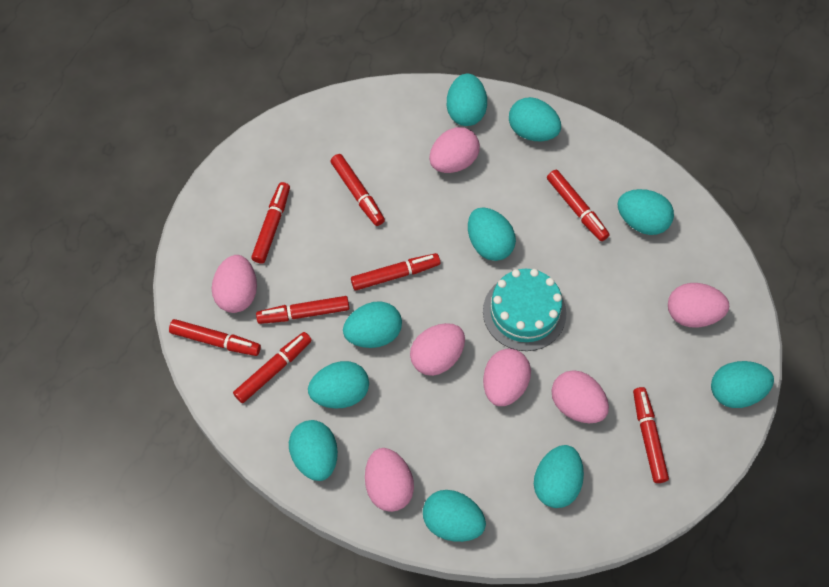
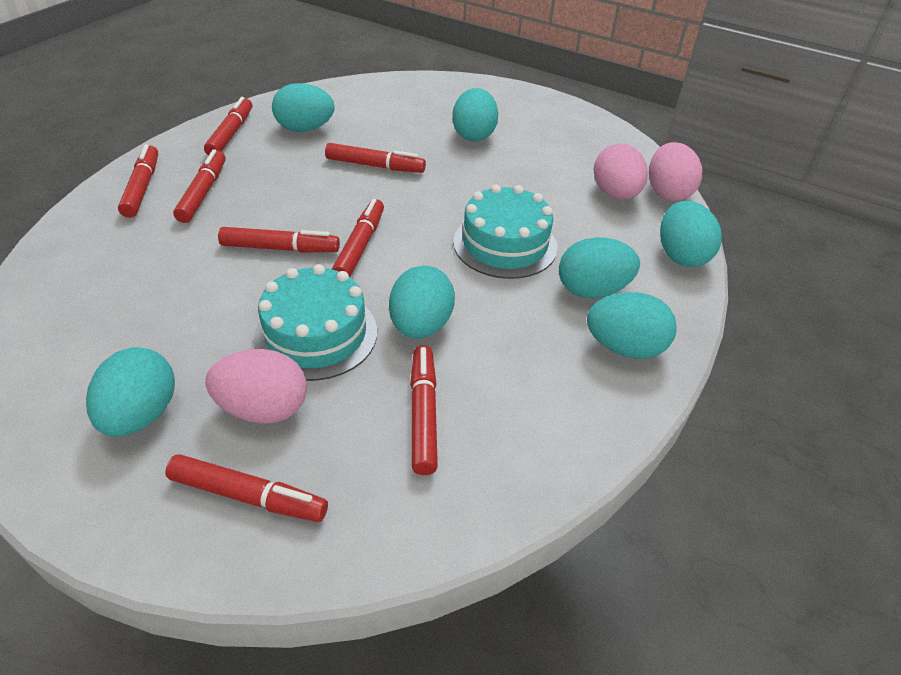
pink egg: [212,255,257,313] [365,448,414,512] [410,323,465,376] [429,127,480,173] [483,349,531,406] [552,370,609,423] [668,283,729,328] = 7 -> [205,349,307,424] [594,143,648,200] [649,142,703,201] = 3
turquoise cake: [483,269,566,351] = 1 -> [254,264,377,381] [453,184,557,279] = 2
turquoise egg: [289,420,338,481] [308,361,369,409] [343,301,402,348] [423,490,486,542] [447,74,487,126] [468,207,516,261] [509,97,561,141] [534,445,584,508] [618,189,674,235] [711,361,774,408] = 10 -> [86,347,175,436] [272,83,334,132] [389,266,455,339] [452,88,498,142] [559,237,640,298] [587,292,677,359] [660,201,722,267] = 7

